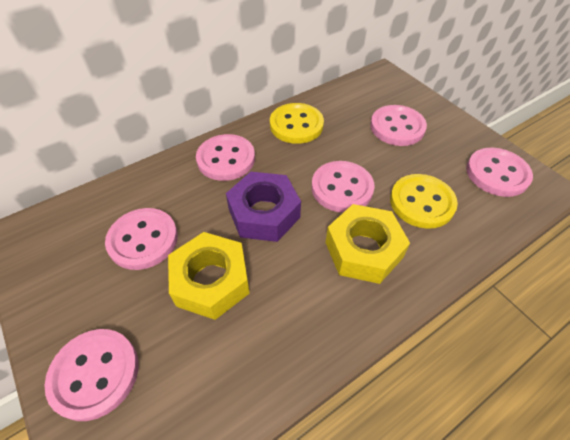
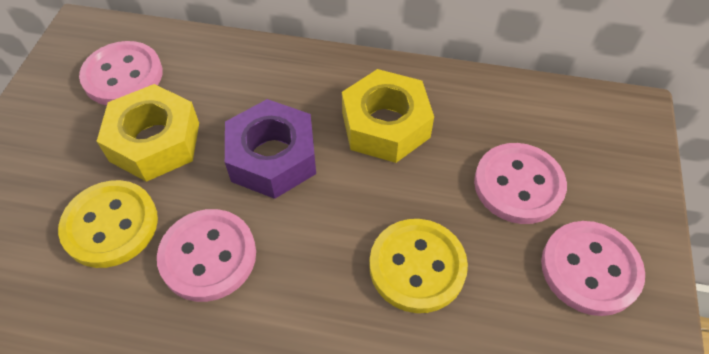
pink button: [45,329,139,421] [105,208,178,270] [196,134,255,181] [311,161,375,213] [370,105,427,146] [466,148,533,197] = 6 -> [79,41,163,105] [157,209,256,302] [474,143,567,224] [541,221,645,316] = 4

